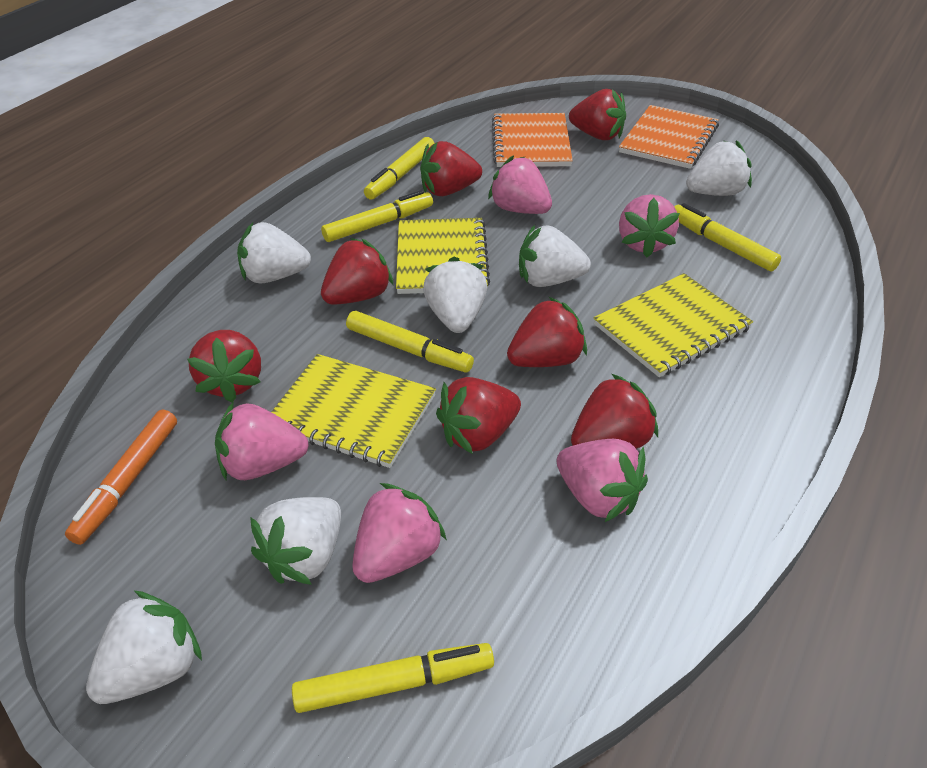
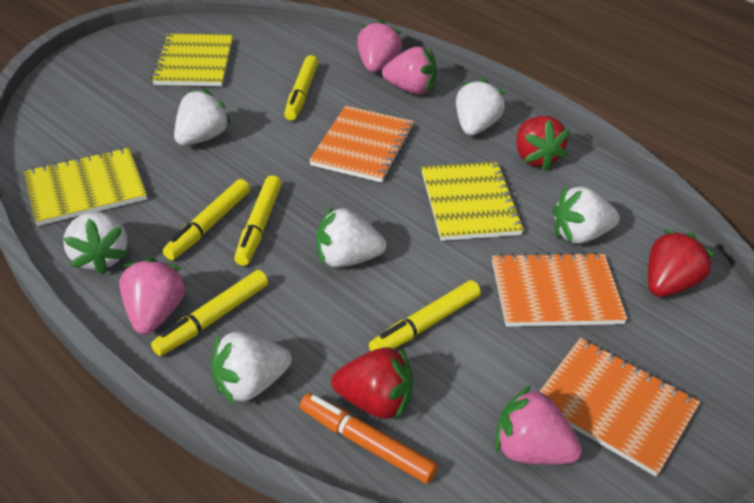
orange notebook: [492,113,573,167] [619,105,719,169] = 2 -> [309,106,414,183] [492,252,628,327] [539,338,700,476] = 3
pink strawberry: [215,401,309,480] [352,483,447,583] [488,155,552,214] [556,439,648,522] [619,194,680,257] = 5 -> [119,257,187,334] [357,19,402,73] [382,46,437,95] [495,385,582,465] = 4
red strawberry: [187,330,261,402] [321,238,393,305] [420,141,482,196] [436,377,521,454] [507,297,587,367] [569,89,626,140] [571,374,658,449] = 7 -> [331,346,413,421] [516,116,570,170] [648,229,715,297] = 3

